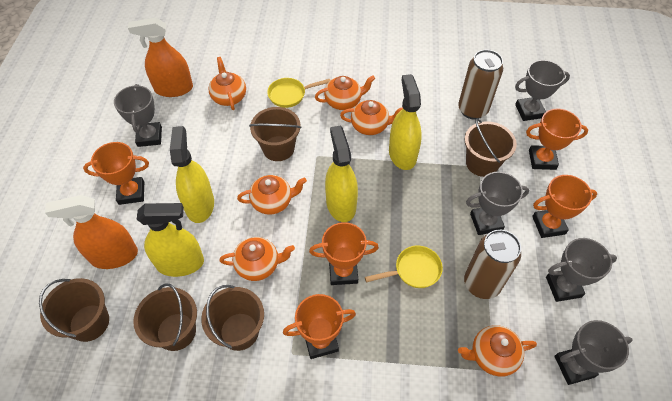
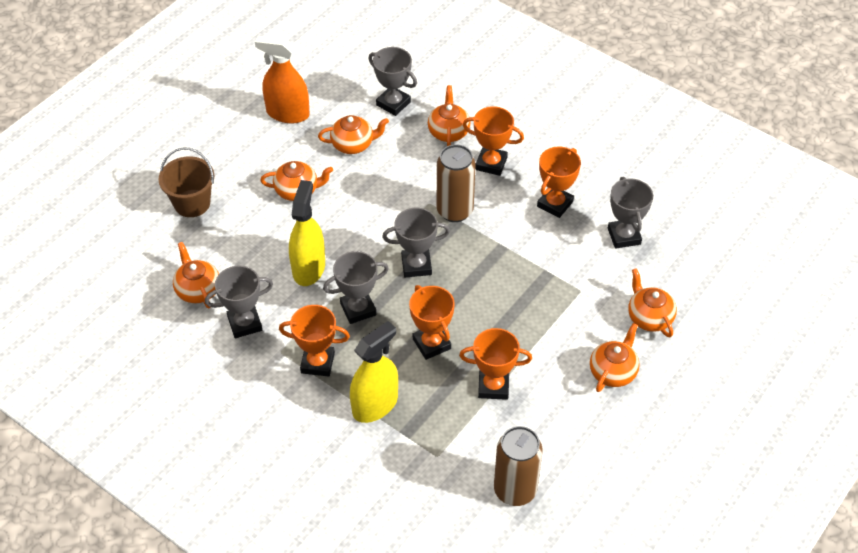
brown bucket: [39,278,109,342] [133,283,197,351] [201,285,264,351] [249,107,301,161] [465,118,517,177] = 5 -> [158,147,214,217] = 1
orange spray bottle: [45,195,138,269] [128,18,193,97] = 2 -> [255,36,310,123] = 1
yellow pan: [267,78,331,108] [365,246,443,288] = 2 -> none = 0
yellow spray bottle: [137,203,204,277] [170,126,214,223] [325,126,358,222] [389,74,422,170] = 4 -> [289,180,325,286] [350,321,398,423] = 2

